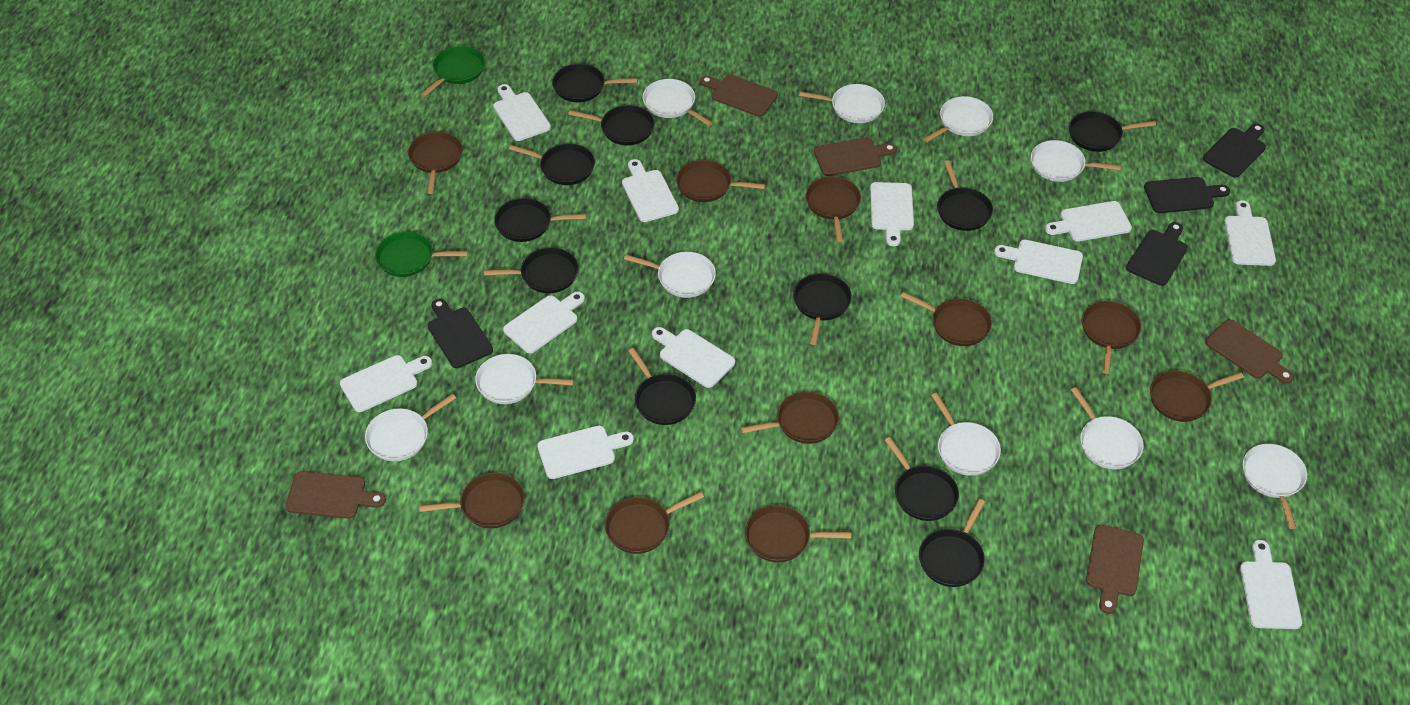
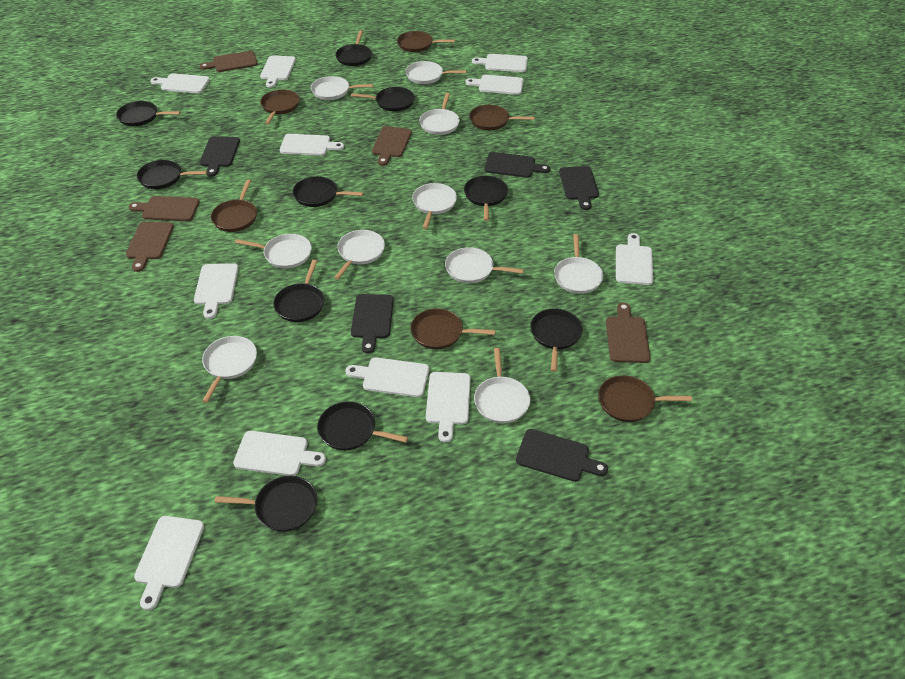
black cutting board: [428,299,493,368] [1126,222,1188,286] [1144,177,1230,213] [1203,123,1266,178] = 4 -> [200,136,240,177] [351,294,394,353] [484,152,550,178] [516,429,608,482] [559,166,599,210] = 5
black pan: [484,247,578,293] [494,198,586,242] [509,143,595,185] [552,64,638,102] [568,105,654,145] [628,348,696,425] [793,273,852,345] [885,437,959,521] [919,499,985,587] [937,160,993,231] [1069,111,1156,152] = 11 -> [116,101,180,126] [137,160,207,189] [215,476,317,532] [273,260,324,322] [293,176,364,207] [317,401,408,450] [335,30,372,66] [351,87,415,111] [464,176,508,221] [530,308,583,372] = 10
brown pan: [408,132,463,194] [419,473,525,528] [605,492,704,554] [676,160,765,202] [741,392,839,444] [745,505,851,562] [806,176,861,242] [900,292,992,346] [1082,301,1141,374] [1150,371,1244,422] = 10 -> [211,180,257,232] [260,90,300,125] [397,31,455,52] [410,308,496,349] [469,105,535,130] [599,375,692,422] = 6
green pan: [375,232,468,277] [421,46,485,97] = 2 -> none = 0

